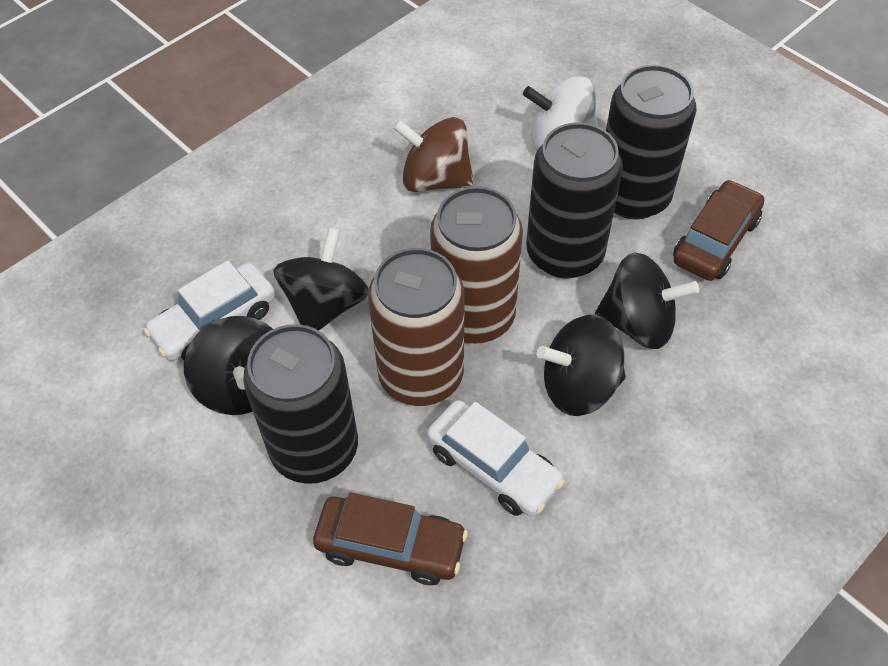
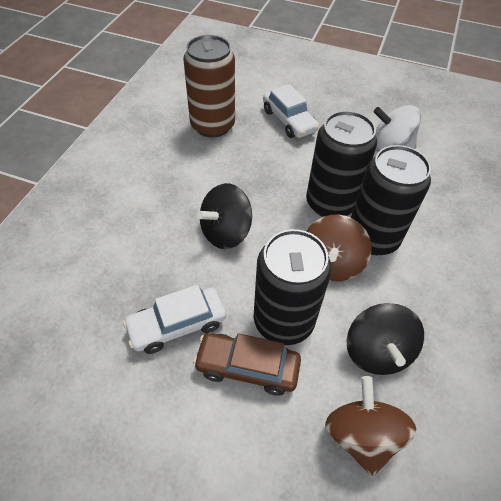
black spinning top: [184,316,273,415] [273,227,368,331] [537,315,626,416] [595,252,699,349] = 4 -> [197,183,252,249] [347,303,424,375] = 2
brown can: [368,248,465,406] [430,186,523,344] = 2 -> [183,35,235,138] = 1
brown car: [313,492,468,585] [673,180,764,281] = 2 -> [193,333,301,396] = 1
brown spinning top: [393,117,474,192] = 1 -> [307,215,371,281] [325,376,416,476] = 2

